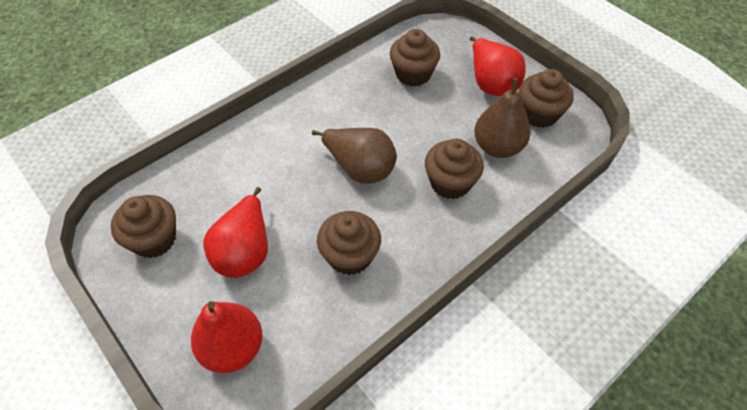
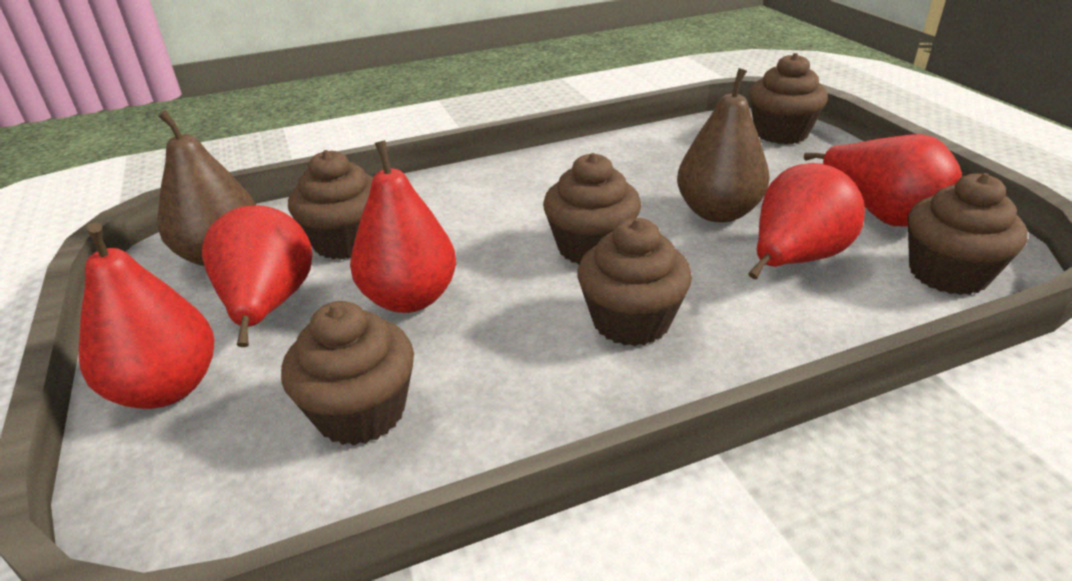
brown cupcake: [111,195,176,258] [317,211,381,275] [390,29,440,87] [425,139,484,199] [519,69,574,128] = 5 -> [281,301,414,445] [288,150,373,259] [543,153,641,265] [577,218,692,346] [749,53,828,144] [908,173,1028,295] = 6
red pear: [191,301,263,373] [204,187,268,278] [470,36,526,96] = 3 -> [79,223,214,409] [202,205,313,347] [350,140,456,313] [748,163,865,280] [804,134,962,226] = 5

